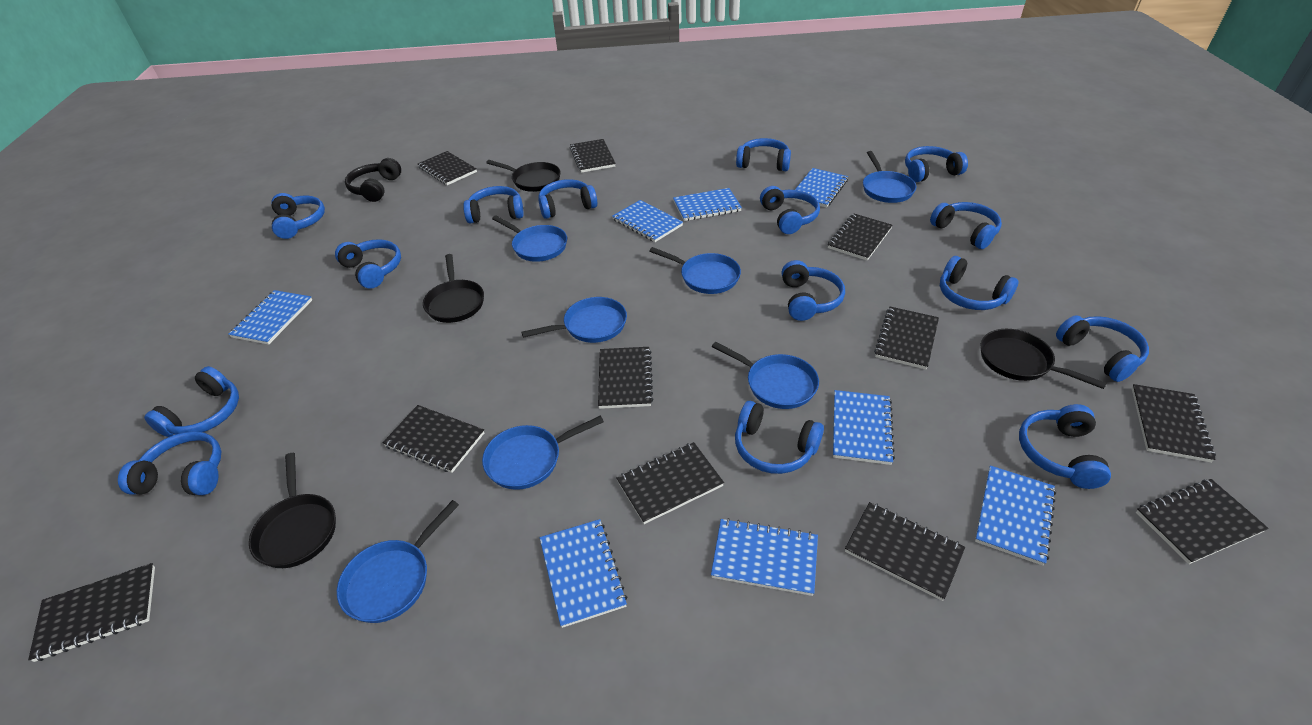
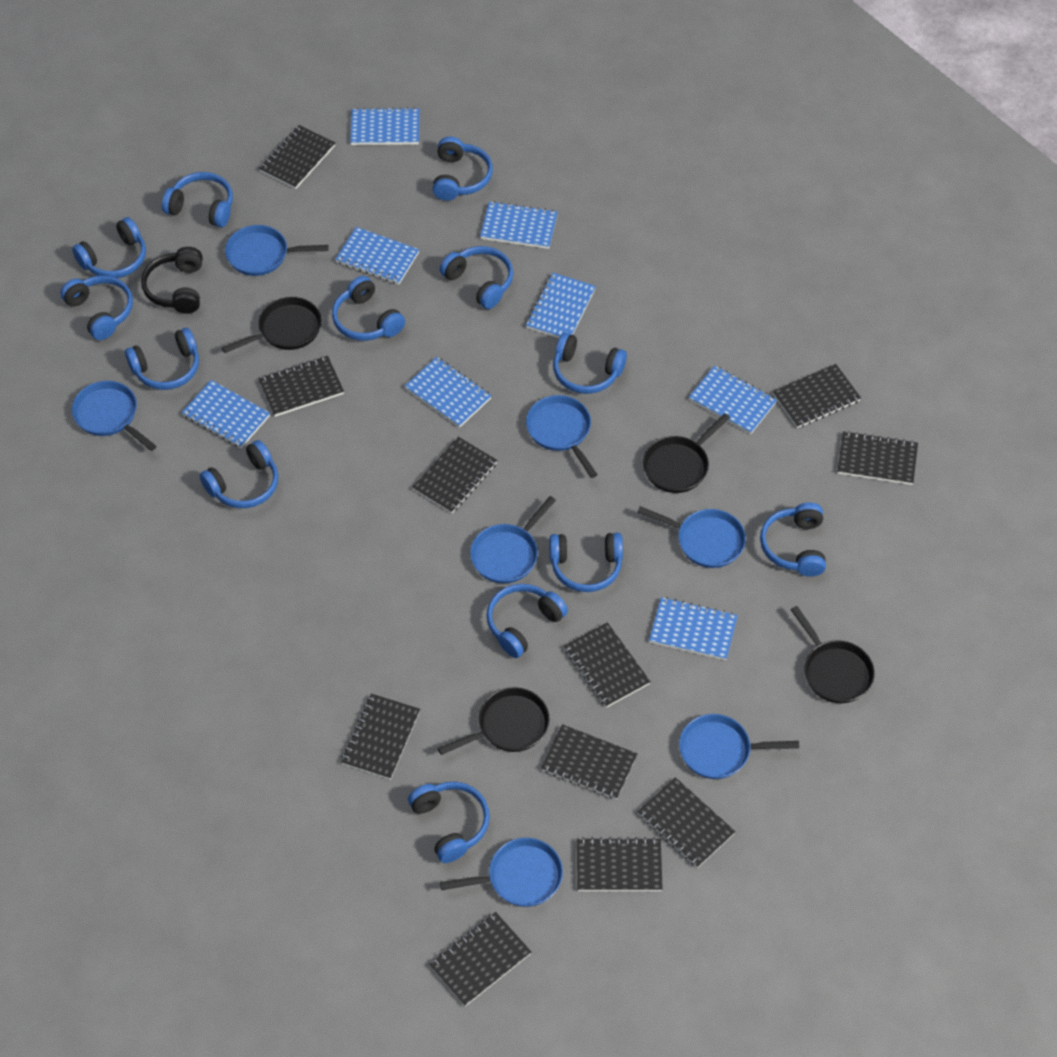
blue headphones: [118,431,222,495] [144,366,239,437] [272,193,325,239] [335,239,401,289] [463,186,524,223] [538,179,597,219] [735,401,824,474] [736,138,791,171] [760,186,820,234] [782,260,845,321] [905,146,968,182] [930,202,1002,249] [940,256,1019,310] [1019,404,1111,489] [1056,315,1149,382] = 15 -> [60,276,133,340] [72,217,146,278] [125,328,199,390] [162,172,233,228] [200,440,278,508] [332,276,405,341] [408,781,490,863] [433,137,493,201] [440,246,513,309] [487,584,568,658] [549,533,623,592] [553,333,627,394] [760,502,826,577] = 13

